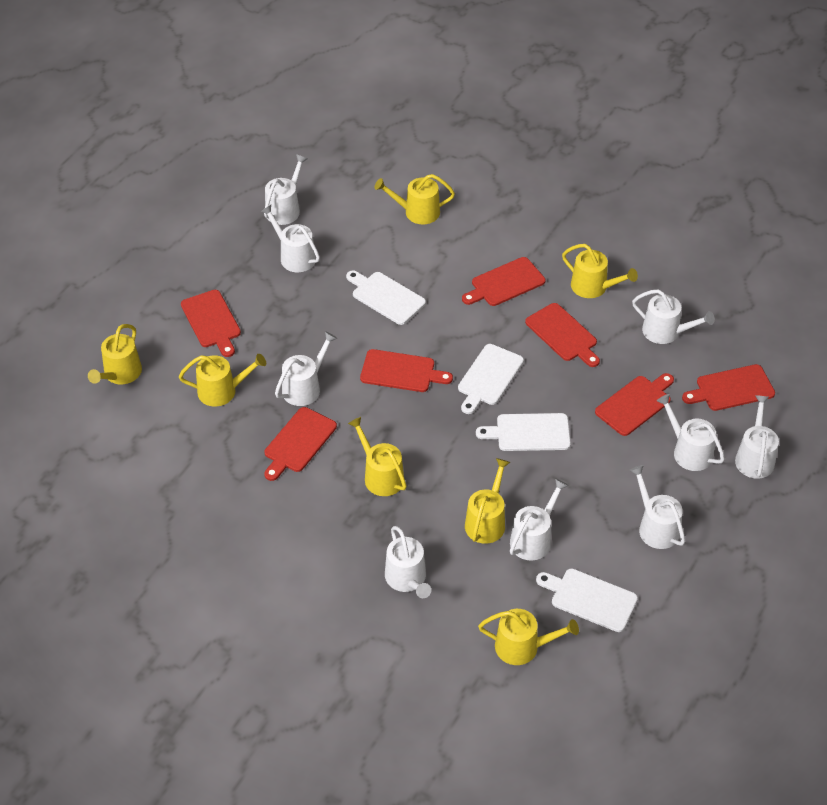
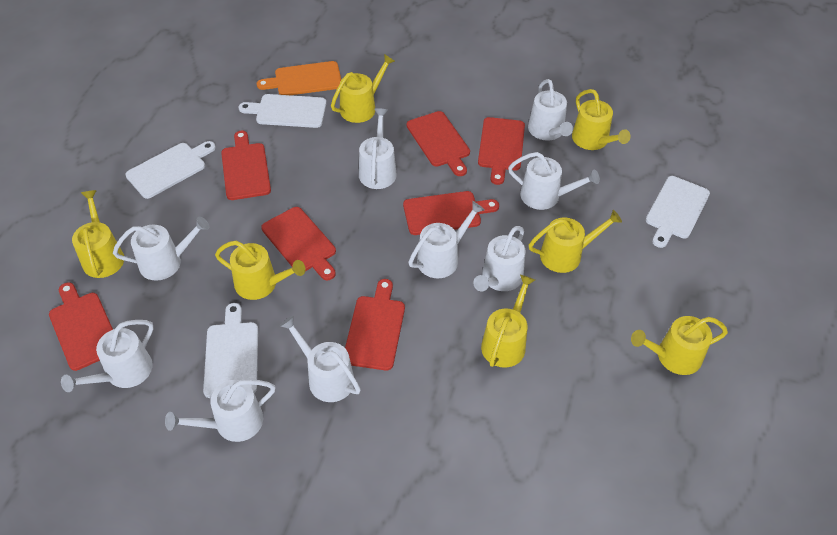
orange cutting board: none = 0 -> [257,61,341,95] = 1

